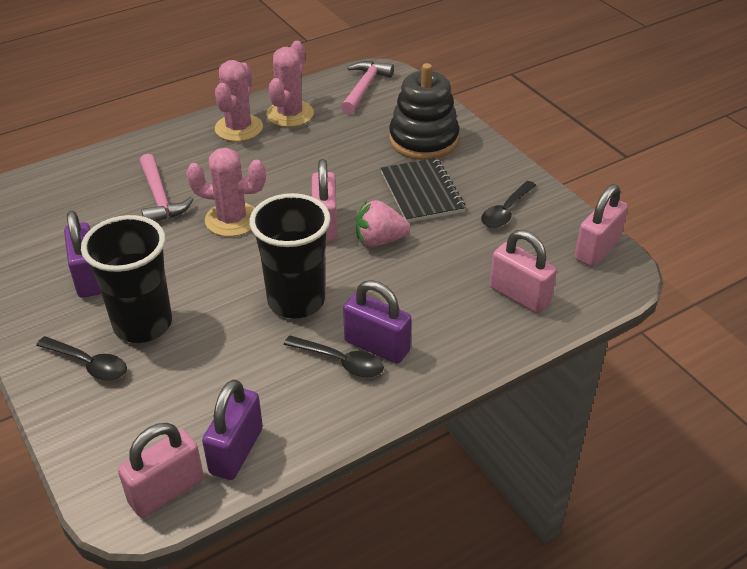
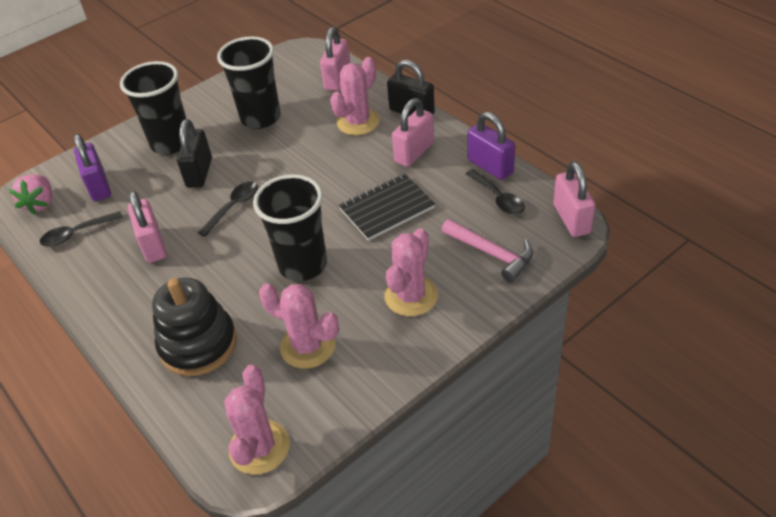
black cup: [81,215,172,343] [250,193,331,318] = 2 -> [120,61,186,155] [217,36,281,129] [253,174,327,281] = 3
black padlock: none = 0 -> [177,119,212,188] [387,60,435,116] = 2
pink cactus: [186,148,266,237] [215,60,263,142] [267,41,314,127] = 3 -> [224,365,290,475] [259,284,339,368] [330,57,380,135] [384,228,438,316] = 4
pink hammer: [139,154,194,222] [341,61,394,114] = 2 -> [441,219,533,282] = 1
purple padlock: [64,211,101,298] [202,379,263,480] [343,280,412,364] = 3 -> [74,134,111,201] [467,112,515,180] = 2

